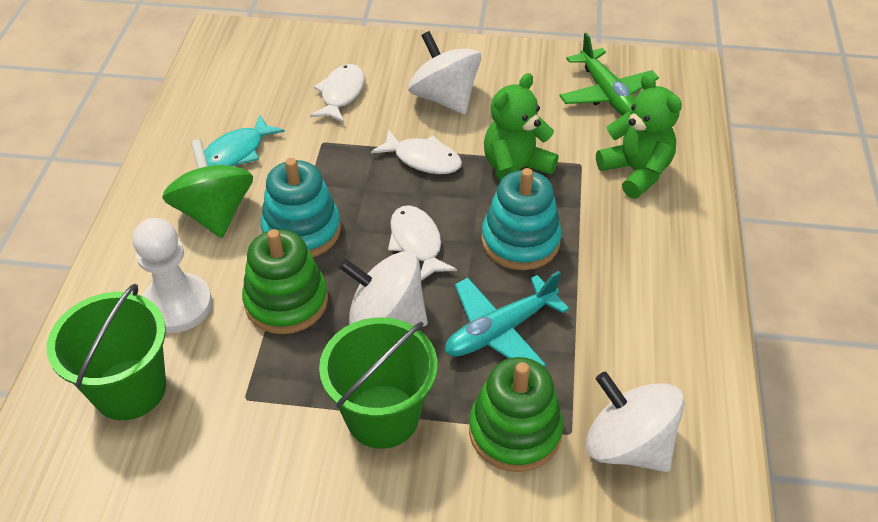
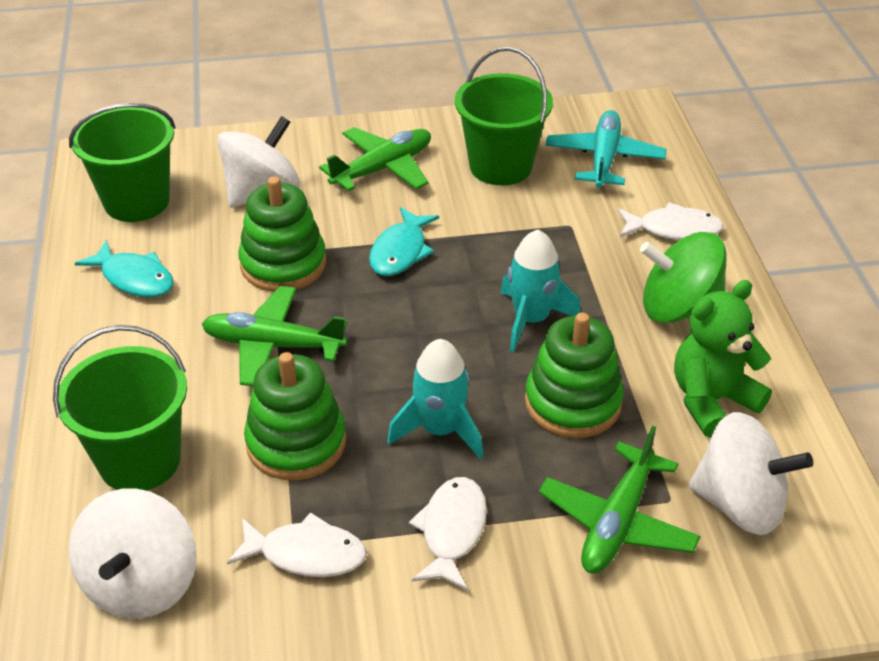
green bucket: [47,284,166,420] [319,317,437,449] = 2 -> [53,325,187,491] [69,103,176,222] [455,47,553,185] = 3
green plane: [559,32,659,116] = 1 -> [202,286,347,386] [319,127,431,191] [539,426,701,574] = 3
green stacking toy: [242,229,328,334] [469,357,563,472] = 2 -> [238,176,326,292] [244,352,346,480] [525,313,624,438] = 3
green teddy bear: [484,73,559,181] [596,74,682,199] = 2 -> [674,280,772,437] = 1
turquoise fish: [204,115,285,166] = 1 -> [75,240,174,297] [369,207,439,276] = 2
turquoise rocket: none = 0 -> [387,339,483,459] [501,230,581,352] = 2
turquoise stacking toy: [261,158,341,257] [481,168,562,270] = 2 -> none = 0
white pawn: [133,218,212,333] = 1 -> none = 0

